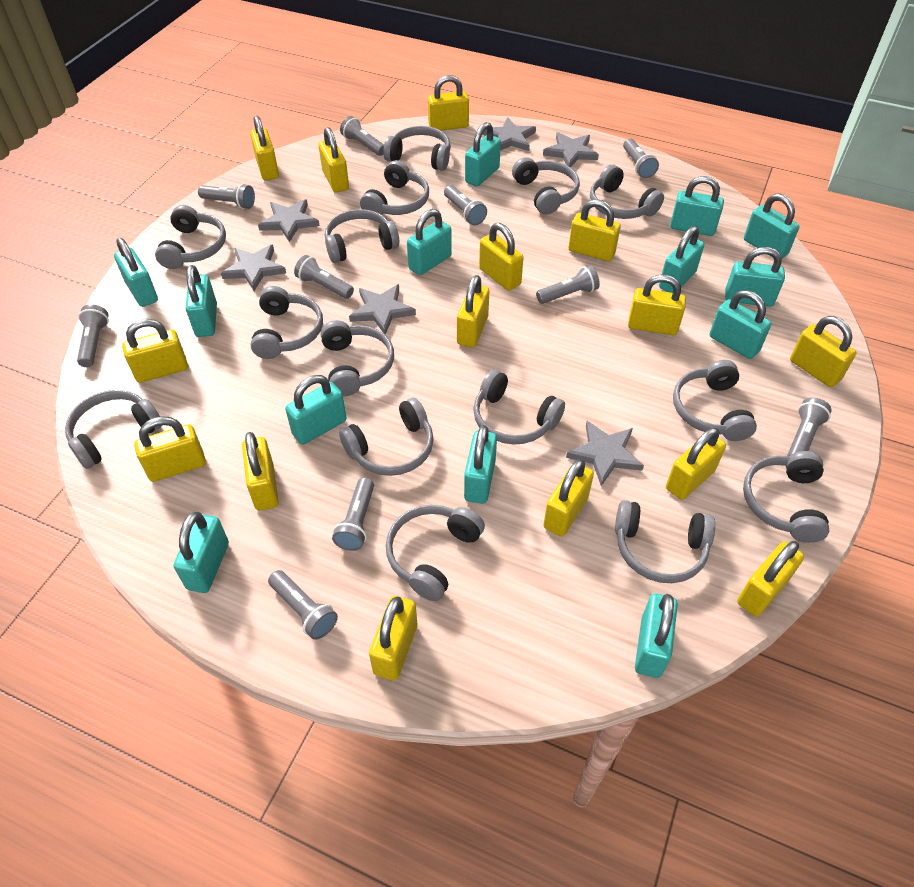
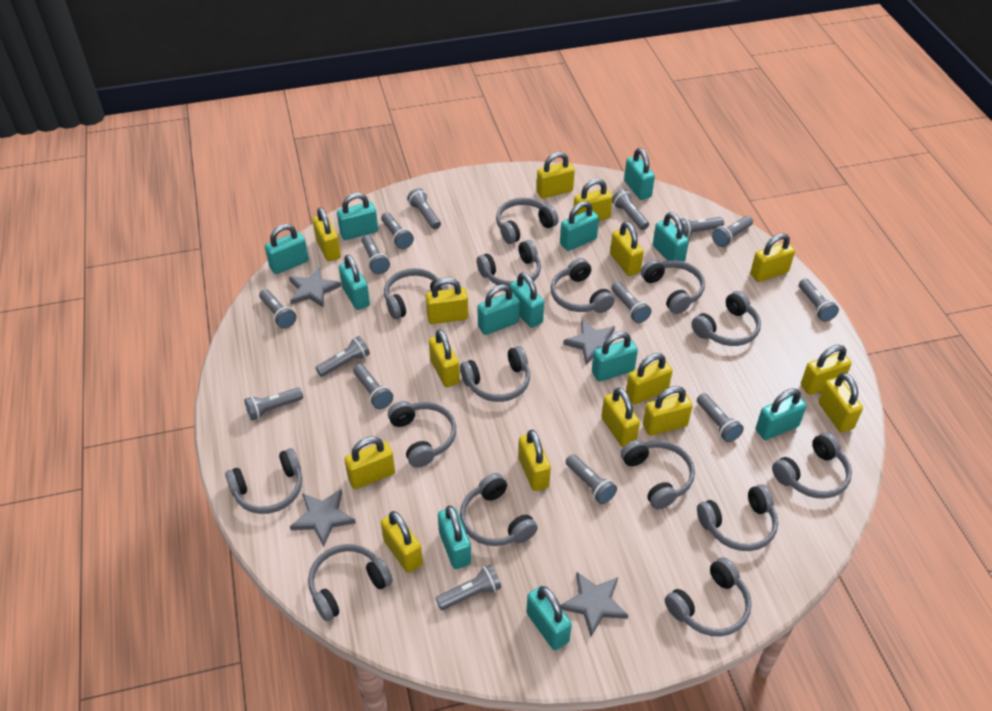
grey flashlight: [77,304,109,367] [198,184,255,209] [268,570,338,640] [294,255,354,299] [332,478,374,551] [340,116,384,156] [444,185,487,225] [536,265,600,304] [623,138,659,178] [787,398,832,456] = 10 -> [244,388,303,421] [259,289,297,329] [316,336,370,377] [353,364,393,409] [362,235,390,274] [381,212,414,249] [407,188,441,229] [436,564,502,610] [566,454,617,504] [611,282,651,323] [612,189,649,230] [675,217,724,238] [697,393,744,442] [712,216,753,247] [799,279,839,322] = 15
grey star: [221,245,286,291] [258,199,320,242] [349,284,416,335] [483,117,536,151] [543,132,599,167] [566,421,644,486] = 6 -> [289,266,341,308] [290,489,356,547] [560,572,628,636] [563,319,615,365] = 4
turquoise padlock: [114,238,158,307] [173,512,229,593] [186,265,217,337] [285,375,346,445] [407,209,452,275] [464,425,497,504] [465,122,501,186] [635,593,678,678] [659,226,704,293] [670,176,724,236] [709,290,771,359] [725,247,785,307] [744,193,800,258] = 13 -> [265,224,309,274] [337,193,378,240] [339,255,370,310] [438,506,471,569] [477,284,520,335] [509,272,544,328] [527,586,572,650] [560,201,599,251] [592,332,638,382] [624,148,655,200] [653,212,689,262] [756,388,807,440] = 12

